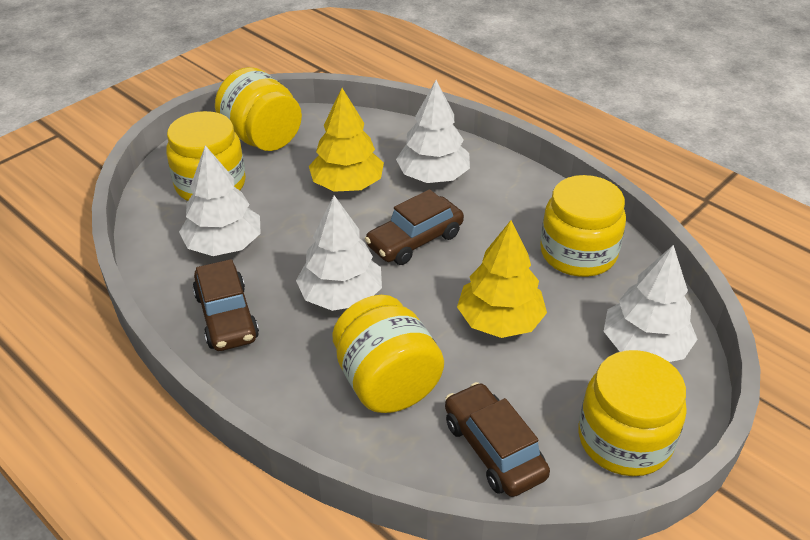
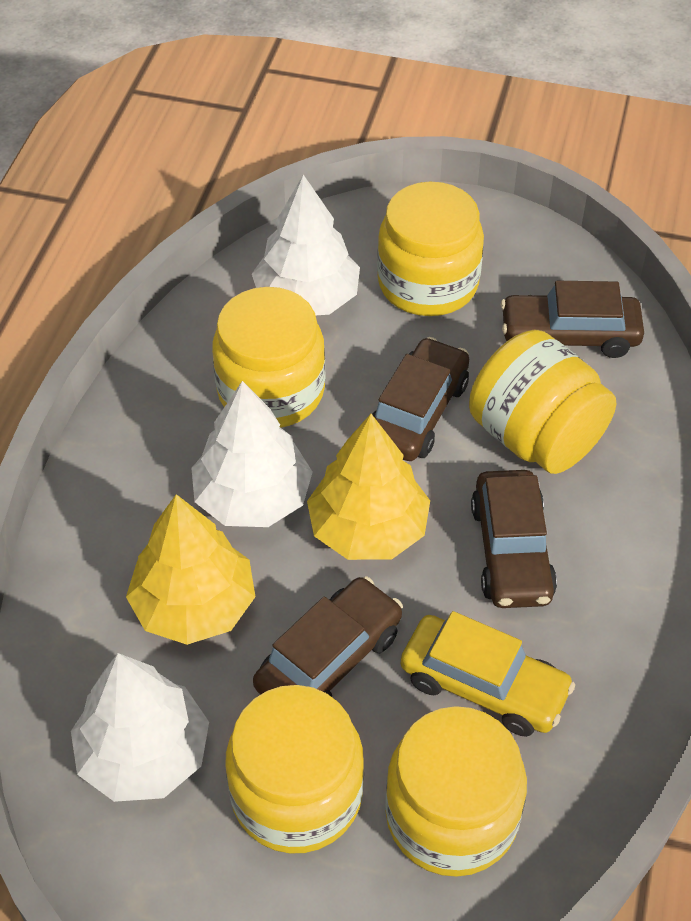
brown car: [193,259,259,351] [365,189,464,265] [445,382,550,497] = 3 -> [253,576,403,697] [372,337,469,461] [471,470,557,608] [501,281,644,358] = 4
white tree: [179,145,261,256] [296,195,382,311] [396,80,470,183] [603,245,697,362] = 4 -> [71,653,209,802] [191,381,313,527] [252,175,360,315] = 3
yellow car: none = 0 -> [401,611,575,737] = 1

